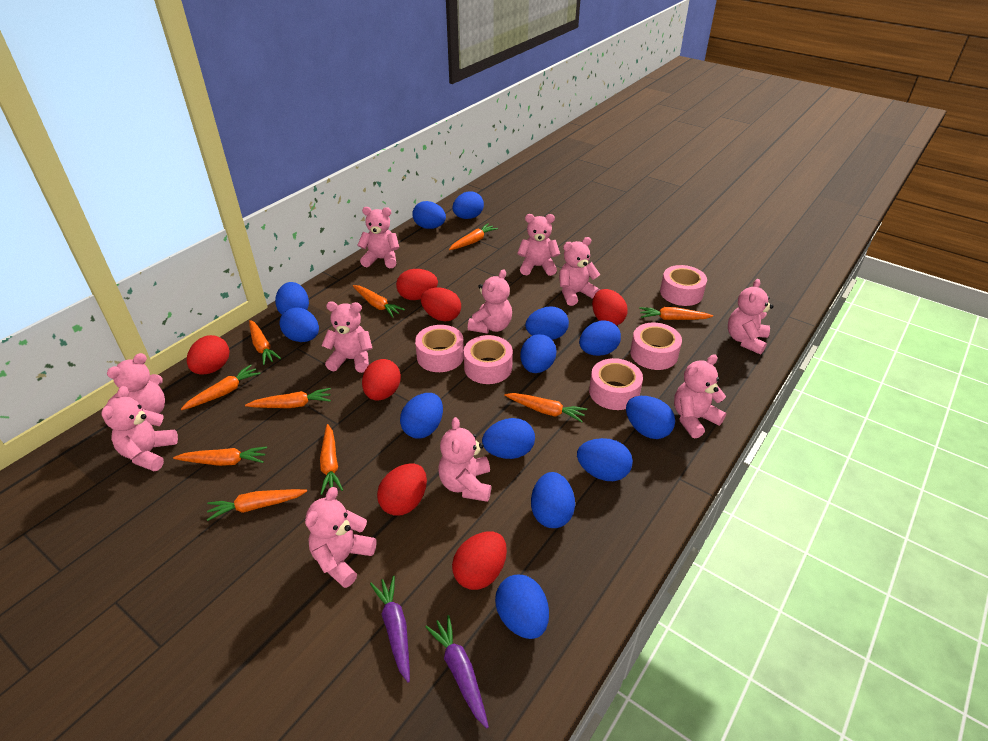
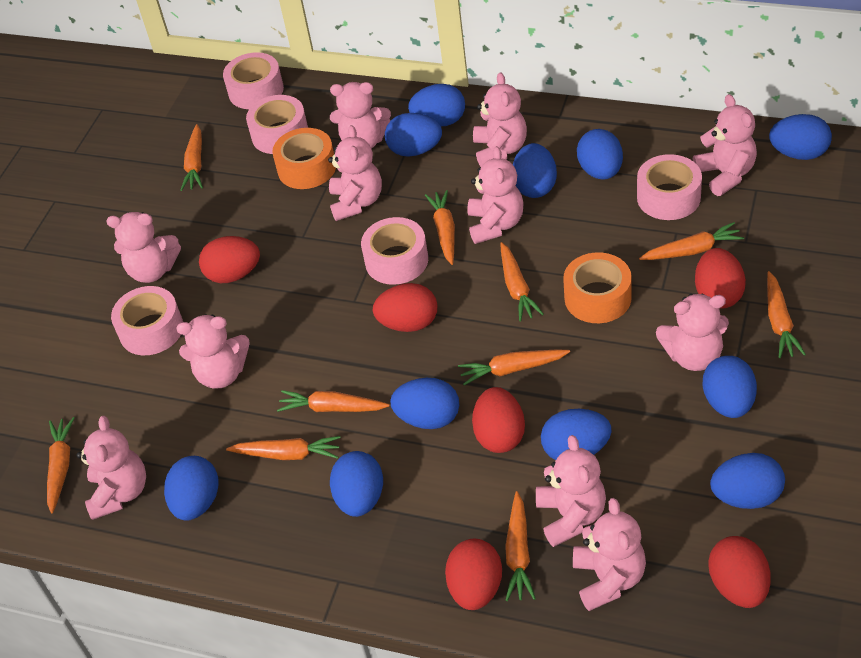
blue egg: [275,282,309,315] [279,307,319,342] [400,393,443,438] [412,201,446,229] [452,191,484,219] [482,418,535,459] [495,575,549,639] [520,334,556,373] [525,306,569,340] [531,472,575,528] [577,438,633,481] [579,320,621,356] [626,396,675,439] = 13 -> [164,456,219,521] [330,451,383,517] [385,113,442,157] [390,378,459,429] [408,84,465,127] [513,143,557,198] [541,409,612,460] [577,129,623,180] [703,356,757,418] [710,453,785,509] [769,114,832,160] = 11
orange tape: none = 0 -> [272,128,336,189] [563,252,632,323] = 2
purple carrot: [370,576,410,683] [425,615,489,728] = 2 -> none = 0
red egg: [187,335,229,375] [362,359,401,401] [377,463,427,516] [396,269,438,300] [421,288,461,322] [452,531,507,590] [592,289,628,326] = 7 -> [199,236,260,283] [372,283,438,332] [445,539,502,610] [472,387,525,453] [695,248,746,309] [708,536,771,608] = 6

